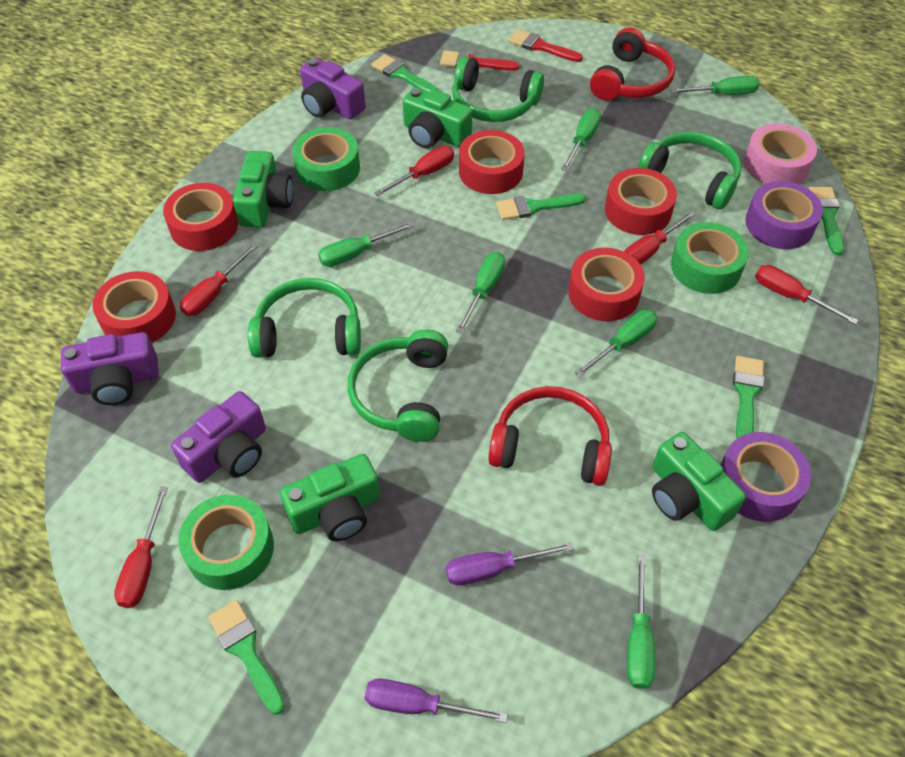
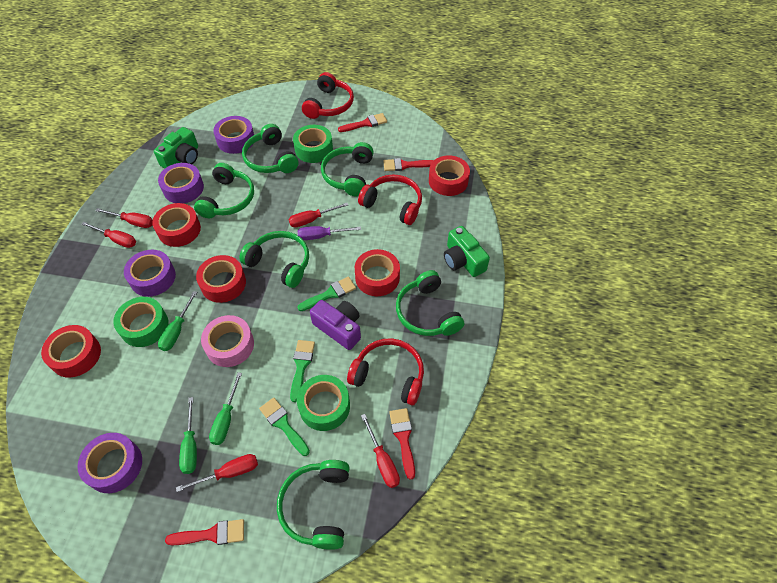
green brush: [208,600,285,715] [371,54,438,92] [496,193,586,220] [733,356,764,438] [809,187,844,255] = 5 -> [259,398,310,456] [290,340,315,402] [297,277,356,311] = 3
green camera: [233,151,293,227] [280,454,380,541] [403,87,472,148] [652,432,746,531] = 4 -> [154,127,198,168] [444,226,490,277] = 2
green headphones: [248,278,361,357] [348,329,448,442] [452,56,544,122] [638,132,741,210] = 4 -> [194,163,254,219] [239,231,309,288] [242,124,299,173] [277,460,350,550] [321,142,374,196] [396,270,464,336] = 6
green screwdriver: [318,222,415,267] [456,252,505,333] [561,108,601,171] [575,309,657,377] [627,555,655,689] [670,76,760,95] = 6 -> [158,291,197,351] [179,397,197,474] [209,372,242,445] = 3
purple camera: [61,332,159,405] [171,391,266,483] [300,57,366,119] = 3 -> [310,300,361,350] = 1
purple screwdriver: [365,679,508,723] [446,542,574,585] = 2 -> [298,226,361,240] = 1
purple tape: [720,432,811,522] [745,181,823,249] = 2 -> [78,433,142,493] [124,250,176,297] [158,163,204,203] [213,116,254,154] = 4
red brush: [440,50,519,71] [508,29,583,62] = 2 -> [165,519,244,545] [338,113,387,132] [383,158,434,171] [389,408,415,480] = 4
red headphones: [488,386,612,486] [590,27,675,101] = 2 -> [302,72,354,119] [347,338,424,405] [358,175,422,225] = 3

